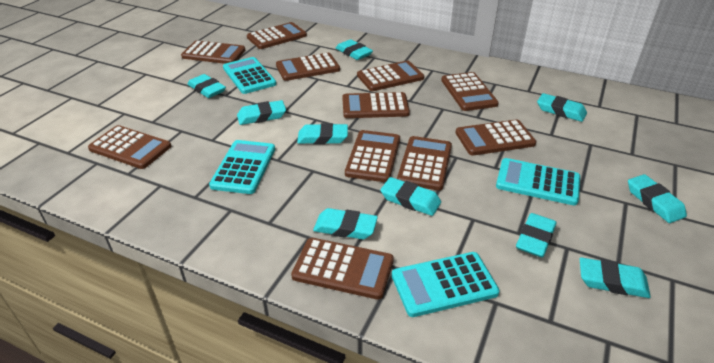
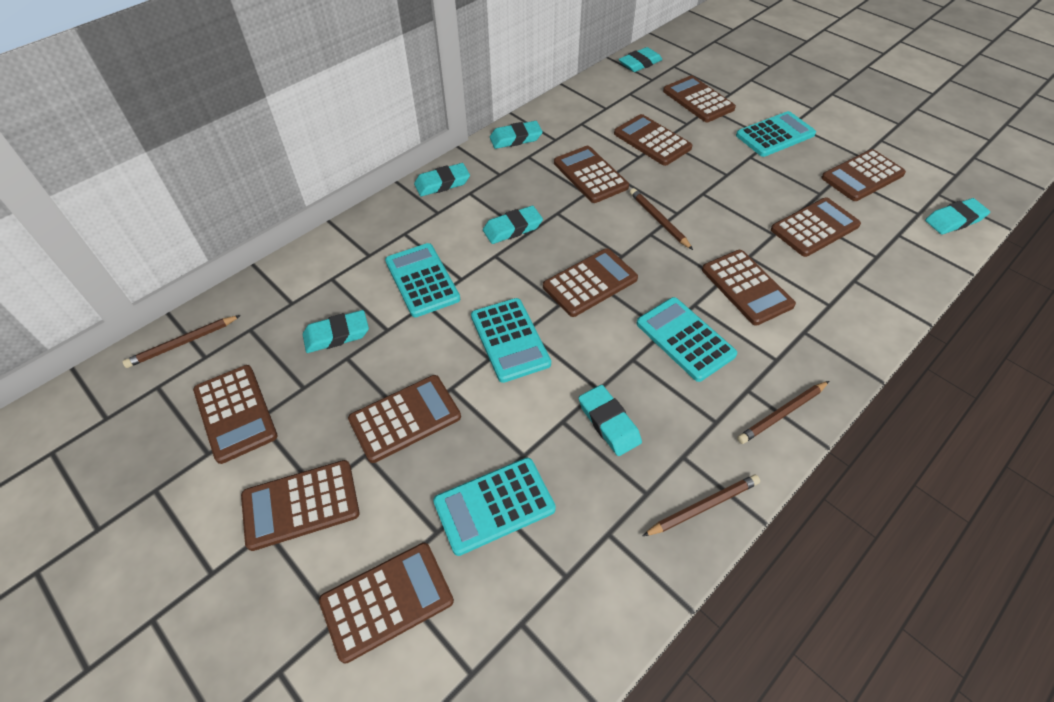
brown pencil: none = 0 -> [122,315,241,368] [630,188,693,250] [643,474,760,536] [737,381,829,444] = 4
turquoise calculator: [209,140,275,194] [223,57,276,94] [392,252,500,317] [496,158,580,206] = 4 -> [385,243,460,317] [433,458,556,556] [471,298,551,383] [636,297,737,382] [736,111,816,157] = 5
turquoise eraser: [187,74,226,98] [237,100,286,125] [297,123,348,144] [313,208,378,239] [336,39,373,60] [380,177,441,216] [516,213,556,257] [537,93,587,122] [580,257,651,298] [628,174,687,223] = 10 -> [303,310,369,353] [414,163,470,197] [483,206,543,244] [490,121,543,149] [579,385,642,456] [619,47,662,72] [925,198,990,234] = 7

